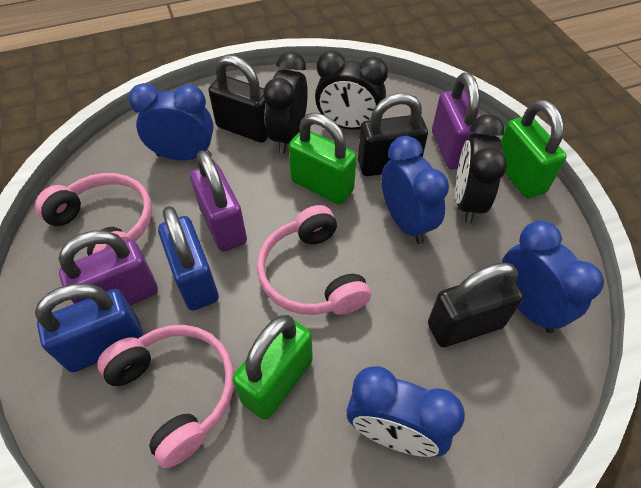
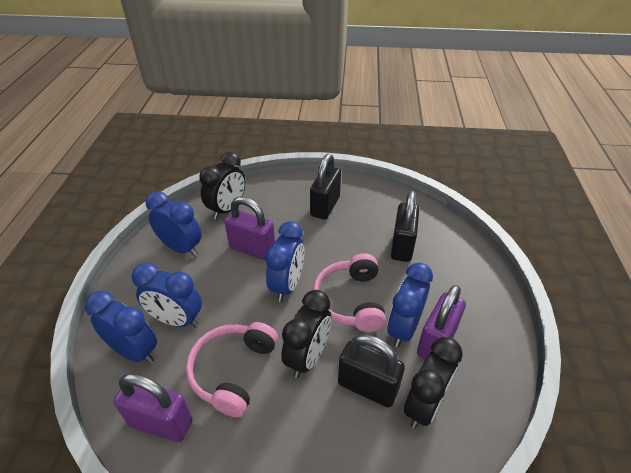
blue clock: [129,83,214,160] [347,366,465,457] [381,136,449,244] [502,221,604,333] = 4 -> [85,291,157,364] [132,263,202,328] [146,191,202,256] [265,221,305,302] [387,263,433,347] = 5
blue padlock: [35,283,144,372] [158,206,219,310] = 2 -> none = 0
green padlock: [232,315,313,420] [289,113,357,204] [501,100,567,198] = 3 -> none = 0
pink headphones: [35,173,152,256] [97,325,235,468] [257,205,371,315] = 3 -> [186,322,278,417] [313,253,386,332] = 2

